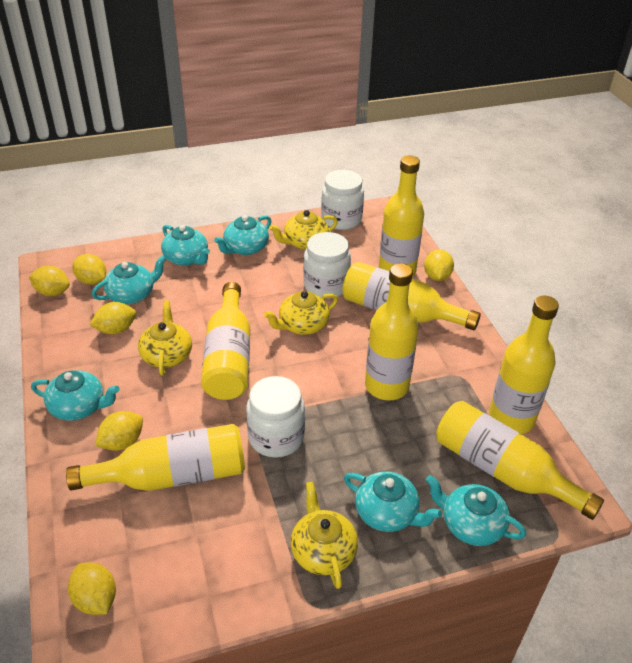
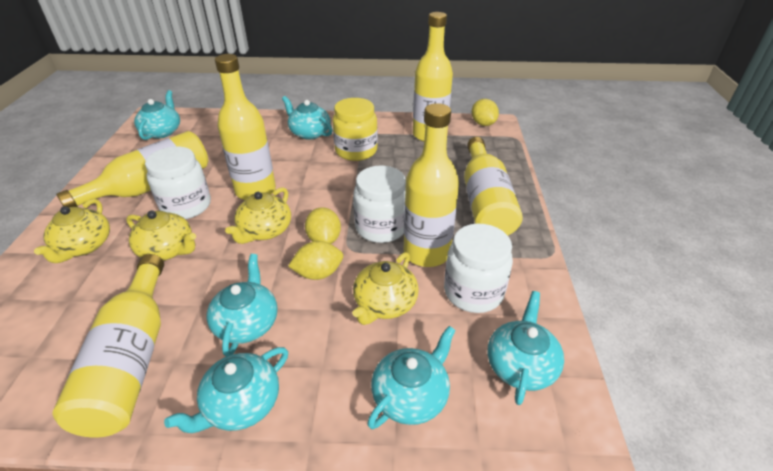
yellow bottle: [66,424,245,491] [201,282,250,400] [342,262,481,331] [365,263,419,400] [379,156,424,277] [436,401,604,520] [489,296,559,434] = 7 -> [52,254,164,437] [56,131,208,207] [215,54,276,200] [404,103,459,267] [413,12,453,142] [464,137,523,235] = 6
yellow jar: none = 0 -> [332,98,378,161] = 1
yellow lemon: [29,265,70,296] [68,563,116,615] [72,254,106,285] [90,302,136,334] [95,411,143,451] [424,250,454,281] = 6 -> [288,241,343,280] [305,207,341,244] [471,99,499,126] = 3

